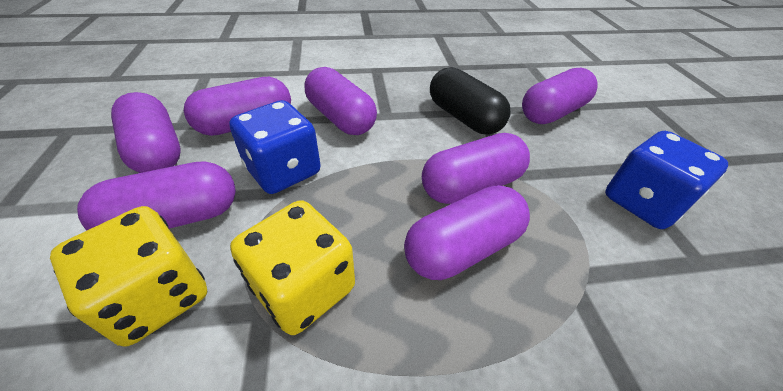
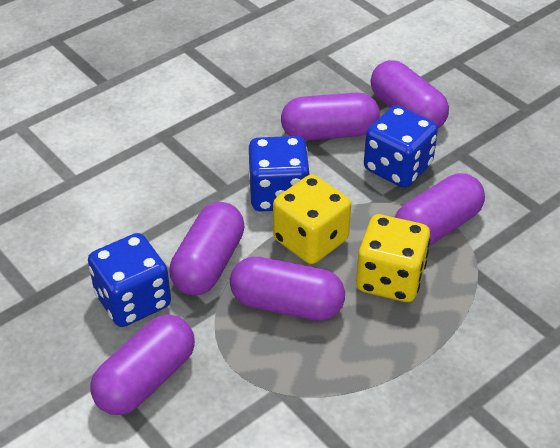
black capsule: [430,67,511,135] = 1 -> none = 0
blue dice: [229,100,321,194] [605,131,728,229] = 2 -> [88,233,171,327] [249,136,310,212] [364,106,438,188] = 3
purple capsule: [77,161,236,230] [111,92,181,173] [184,77,291,136] [305,67,377,135] [404,185,530,280] [422,133,530,204] [522,68,597,124] = 7 -> [91,314,195,415] [169,202,244,295] [230,257,345,321] [281,92,380,141] [371,60,449,128] [395,173,485,246] = 6

